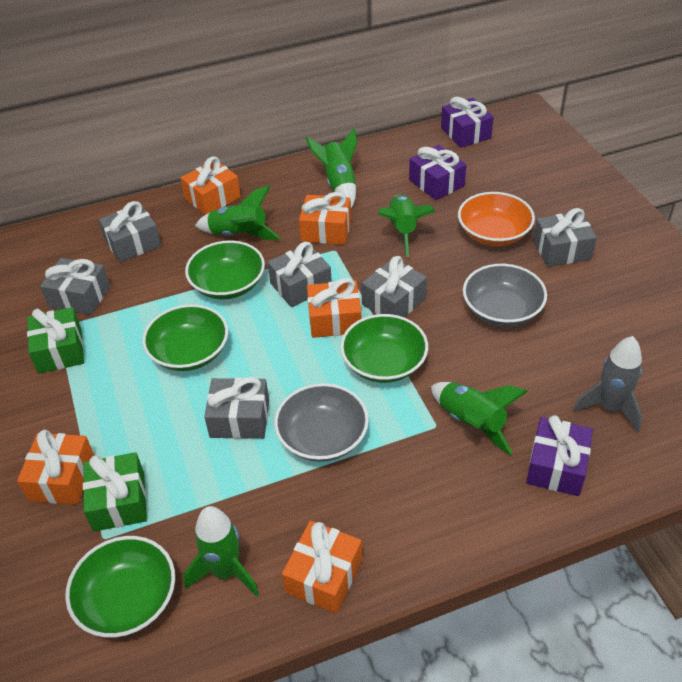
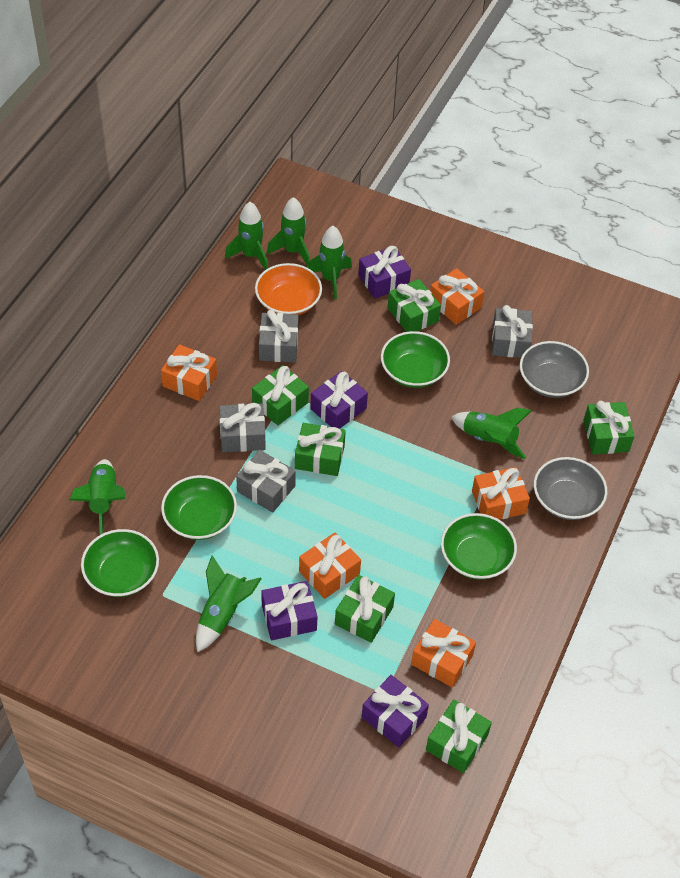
green gift: [27,307,84,374] [83,452,147,532] = 2 -> [252,365,309,425] [295,423,346,476] [335,575,395,643] [388,279,441,332] [426,700,492,773] [584,401,634,454] = 6
green rocket: [183,506,259,597] [195,186,280,240] [306,128,357,209] [378,195,436,257] [431,382,528,455] = 5 -> [70,459,125,535] [196,555,262,652] [225,202,268,270] [267,197,310,264] [307,226,352,299] [451,408,532,459] = 6
grey gift: [40,258,110,315] [99,201,161,263] [204,377,269,439] [268,242,332,307] [361,256,427,317] [533,208,597,267] = 6 -> [219,403,266,452] [236,450,296,513] [259,310,299,362] [492,305,533,358] = 4
grey rocket: [573,336,642,433] = 1 -> none = 0
purple gift: [409,145,466,200] [441,97,494,148] [526,415,593,496] = 3 -> [261,581,317,640] [310,371,368,429] [358,246,411,299] [362,675,429,747] = 4

